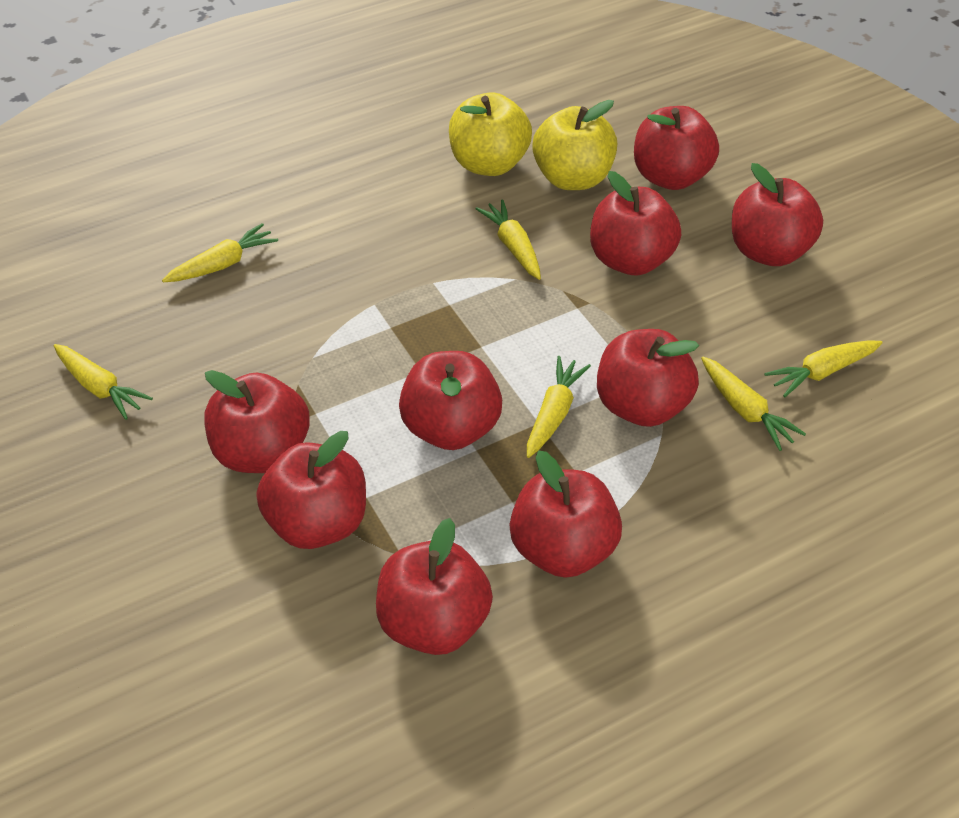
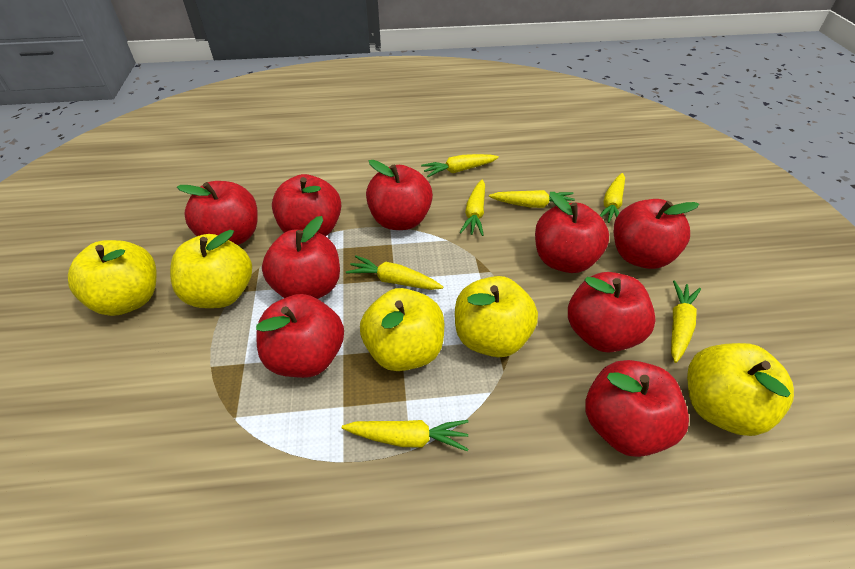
yellow apple: [449,92,532,176] [532,100,617,190] = 2 -> [68,240,157,316] [170,229,252,308] [360,288,444,371] [455,276,538,357] [687,343,794,436] = 5
yellow carrot: [54,344,153,420] [162,223,278,282] [476,200,541,280] [527,356,591,458] [701,357,806,451] [764,340,883,397] = 6 -> [342,420,469,452] [346,255,443,290] [421,154,499,177] [459,179,485,236] [489,190,575,208] [600,173,625,223] [671,281,701,363] = 7

